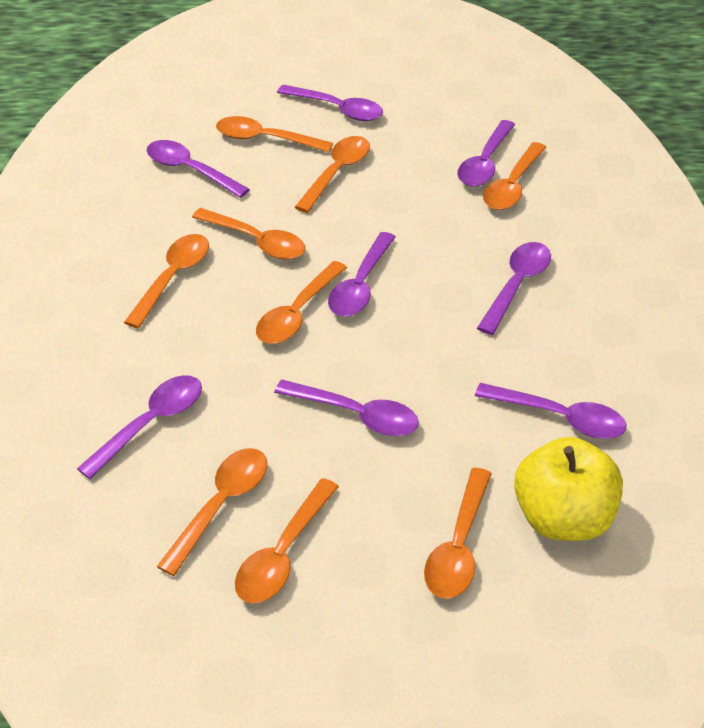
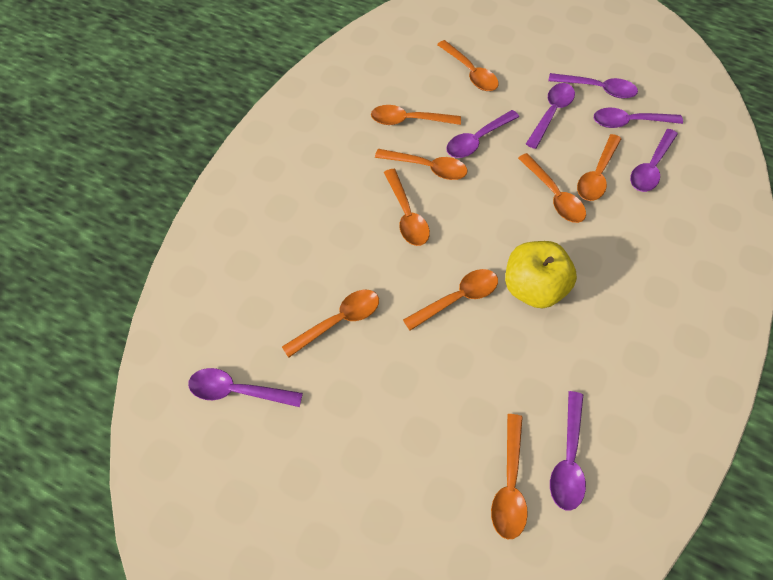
purple spoon: [77,375,202,479] [147,140,250,198] [274,380,419,436] [277,85,383,121] [328,232,396,317] [458,120,515,187] [475,383,626,439] [477,242,551,335] = 8 -> [188,368,303,407] [446,110,519,158] [526,83,575,149] [548,73,638,99] [550,391,586,511] [594,107,683,128] [630,129,678,192] = 7

